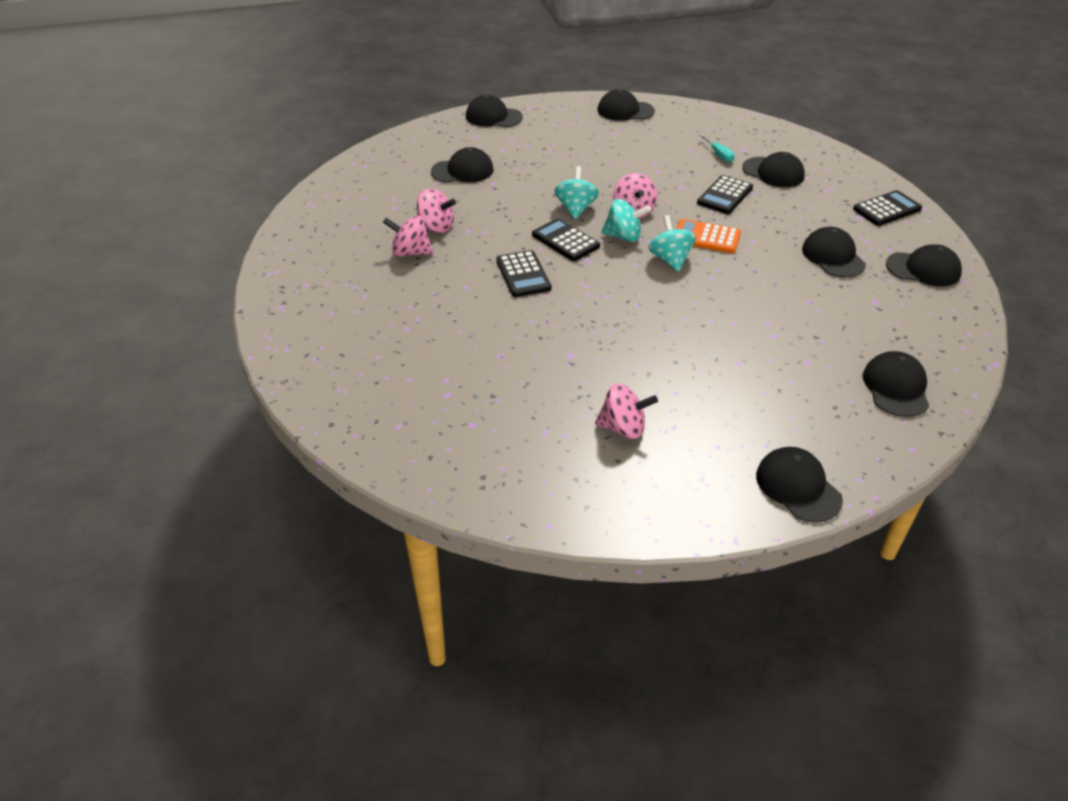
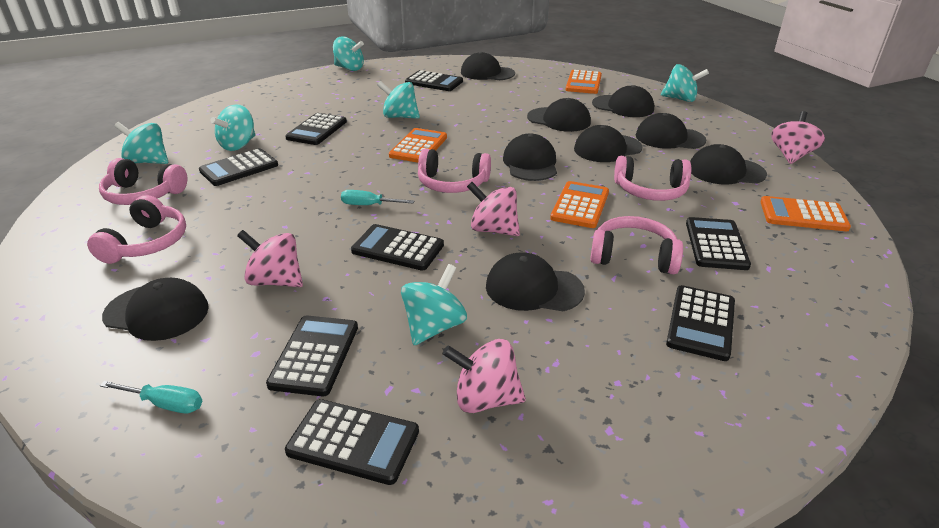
black calculator: [496,250,551,297] [532,218,600,261] [697,175,753,214] [853,190,922,226] = 4 -> [199,148,278,186] [266,315,358,397] [285,113,347,145] [285,399,419,485] [351,224,444,271] [405,70,463,91] [666,285,735,361] [686,217,751,270] = 8
black cap: [431,147,494,183] [466,95,523,127] [597,89,655,121] [742,152,805,187] [756,447,843,523] [802,227,866,278] [863,351,929,417] [886,244,962,287] = 8 -> [102,278,209,341] [461,52,515,80] [486,252,585,311] [503,133,557,181] [527,98,591,132] [574,125,643,162] [592,85,654,117] [636,113,707,149] [690,144,767,184] = 9
orange calculator: [676,219,741,253] = 1 -> [389,128,447,163] [550,181,609,228] [566,70,602,94] [760,196,851,231] = 4
pink headphones: none = 0 -> [87,195,186,264] [99,158,187,205] [418,149,491,193] [590,216,683,274] [614,156,691,201] = 5
turquoise screwdriver: [699,134,735,162] = 1 -> [100,381,202,413] [341,190,414,205] = 2
turquoise spinning top: [554,166,599,219] [601,199,651,242] [648,215,696,272] = 3 -> [114,122,168,164] [210,104,255,151] [333,37,364,71] [377,81,420,119] [401,264,467,345] [661,64,709,102] = 6

